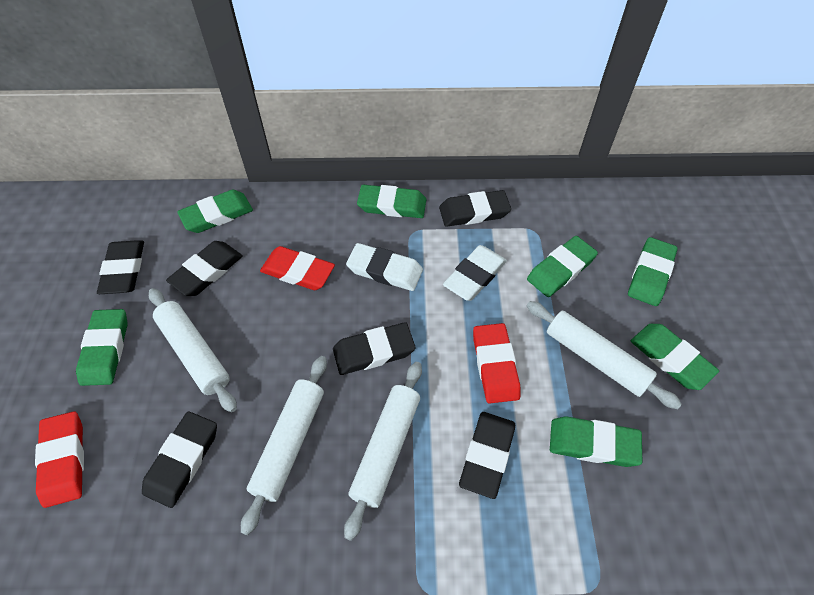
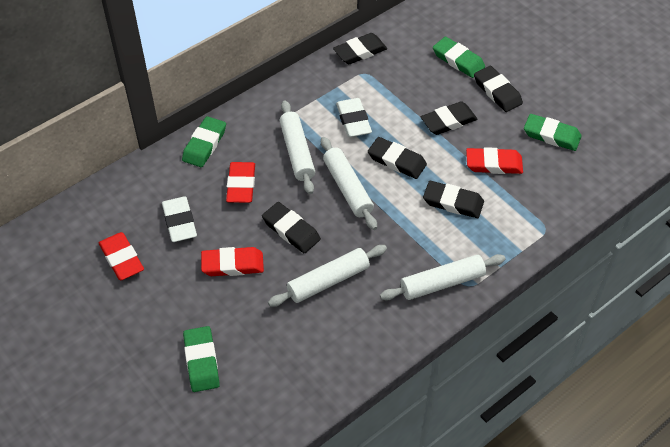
green eraser: [76,309,128,386] [177,190,253,233] [357,185,426,218] [527,236,598,297] [550,416,642,467] [628,237,677,306] [631,324,719,390] = 7 -> [182,116,226,167] [183,326,220,392] [433,36,485,78] [524,114,582,151] = 4
red eraser: [35,411,84,508] [260,246,335,290] [473,323,520,404] = 3 -> [99,232,144,280] [201,247,264,276] [226,162,255,203] [466,147,523,174] = 4

